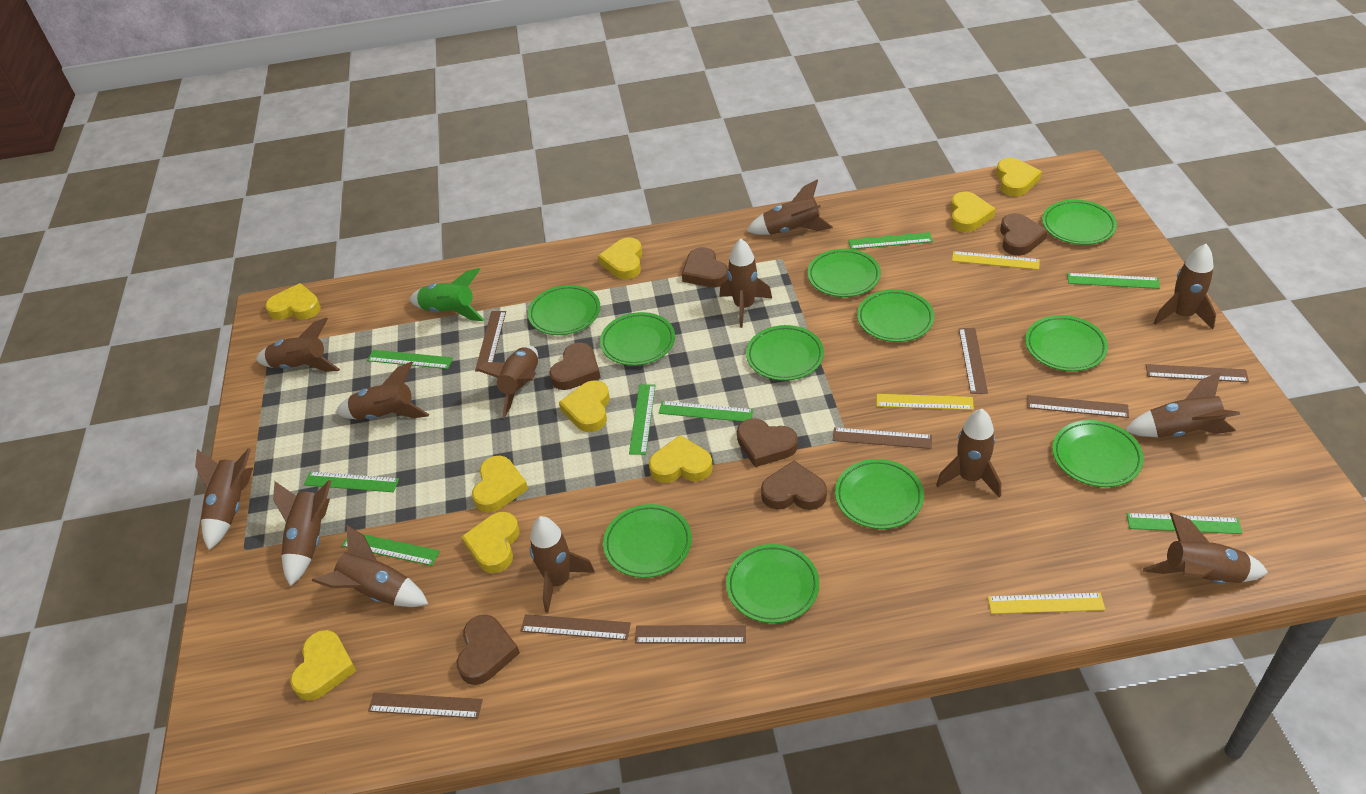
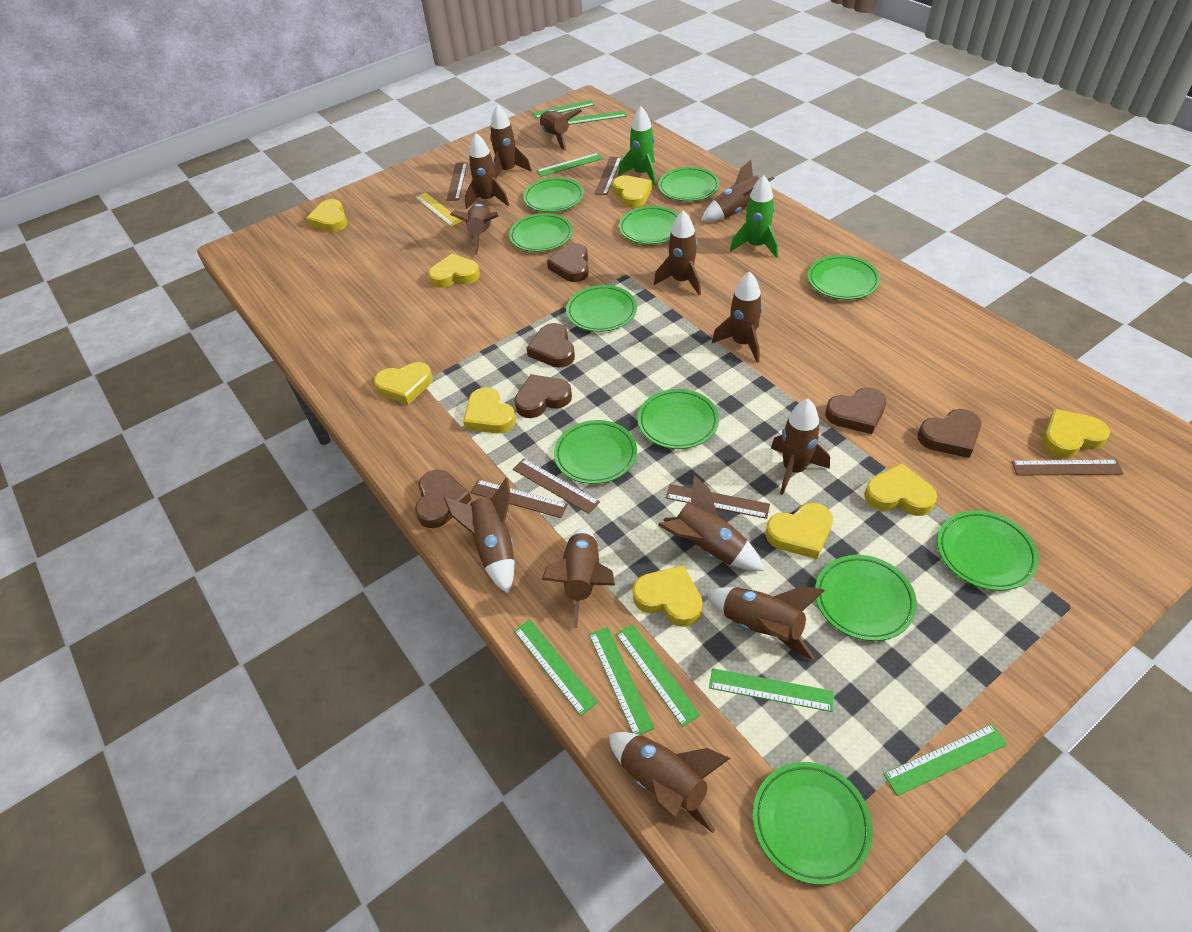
brown ruler: [368,693,483,718] [475,311,506,372] [521,614,631,640] [635,625,746,643] [833,427,932,449] [959,328,988,394] [1027,395,1129,418] [1146,364,1249,382] = 8 -> [447,163,468,201] [470,479,568,518] [513,458,600,514] [594,157,622,195] [666,484,770,519] [1012,460,1124,476] = 6
green rocket: [409,268,484,321] = 1 -> [618,107,656,186] [730,175,778,258] = 2
yellow ruler: [877,394,974,410] [952,251,1040,270] [988,593,1105,614] = 3 -> [415,192,462,227] = 1

